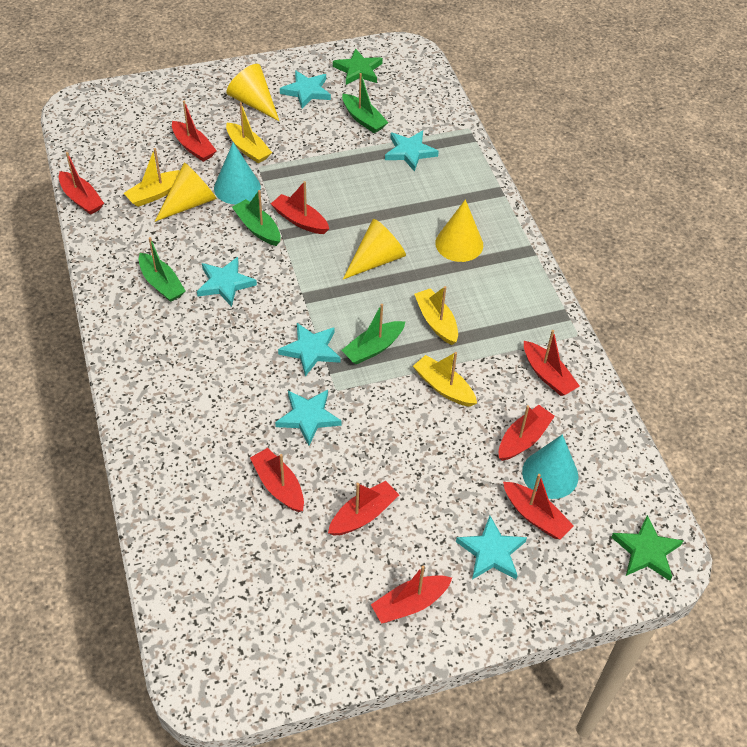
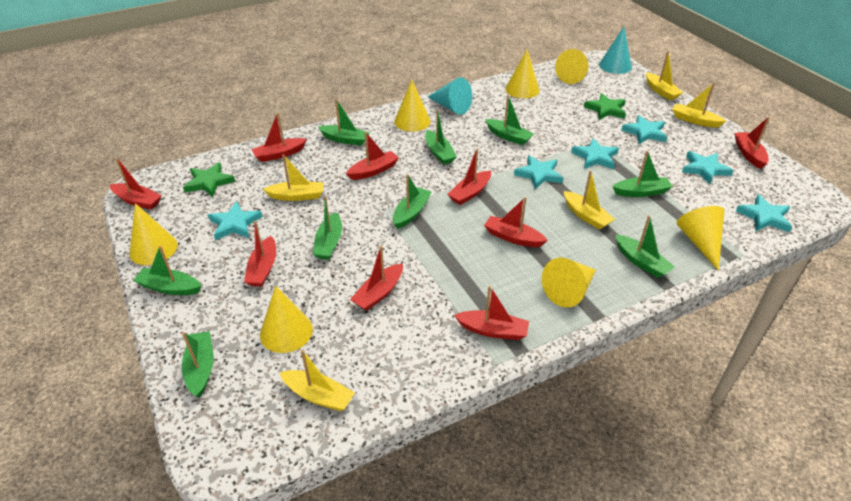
green boat: [139,237,186,302] [232,190,280,246] [341,304,405,365] [342,73,389,133] = 4 -> [133,246,202,295] [182,331,214,398] [313,196,342,260] [318,99,370,146] [393,174,432,229] [425,109,457,165] [485,95,534,145] [612,151,673,197] [615,215,675,278] = 9
yellow boat: [124,148,180,207] [226,102,272,163] [413,352,477,407] [414,286,458,345] = 4 -> [263,154,324,201] [279,350,355,411] [564,170,615,230] [646,51,683,100] [672,83,726,128] = 5
yellow cone: [155,163,217,222] [227,64,279,121] [343,219,406,279] [435,199,483,262] = 4 -> [129,203,178,265] [260,286,313,353] [394,80,431,132] [505,50,539,99] [542,257,596,308] [555,49,588,84] [677,206,724,271] = 7

